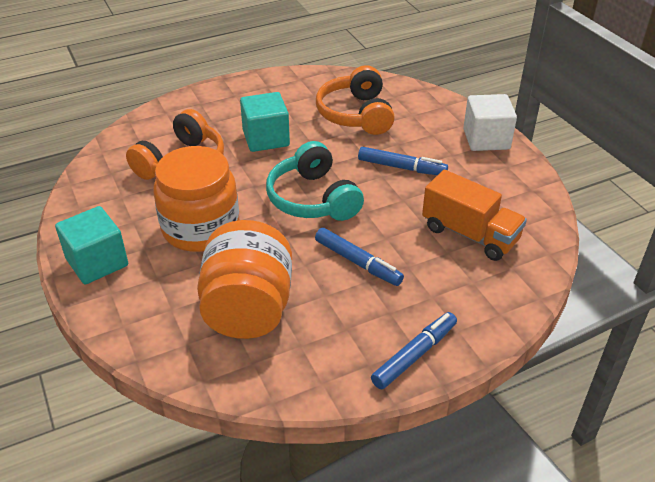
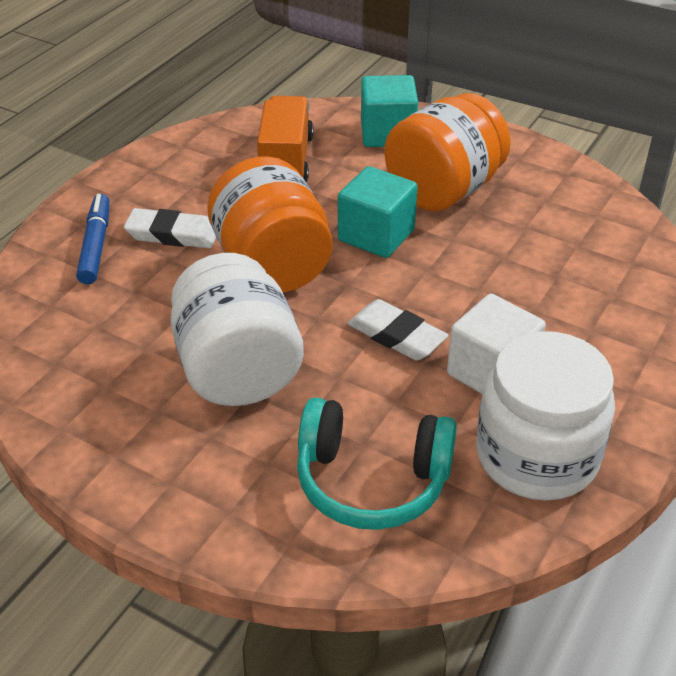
blue marker: [315,228,404,286] [358,147,448,175] [371,312,457,389] = 3 -> [76,194,110,284] = 1
orange headphones: [126,109,224,180] [316,65,395,135] = 2 -> none = 0
white eraser: none = 0 -> [124,208,216,248] [348,299,448,361] = 2
white jar: none = 0 -> [171,253,304,406] [476,331,615,500] = 2

